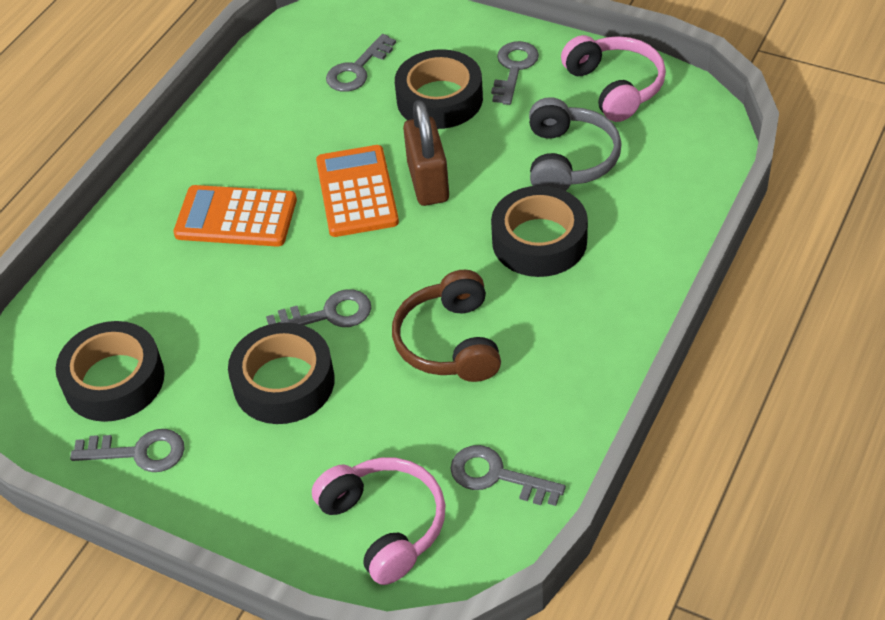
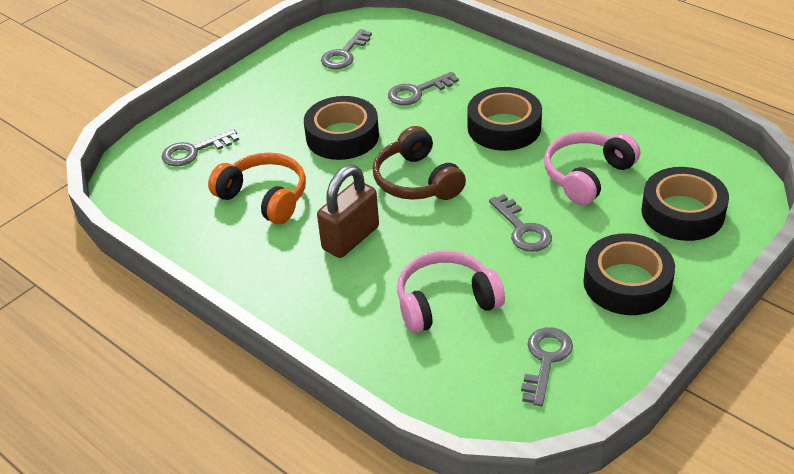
grey headphones: [529,97,622,191] = 1 -> none = 0
orange calculator: [173,185,297,247] [316,145,399,237] = 2 -> none = 0
orange headphones: none = 0 -> [208,153,306,224] = 1

